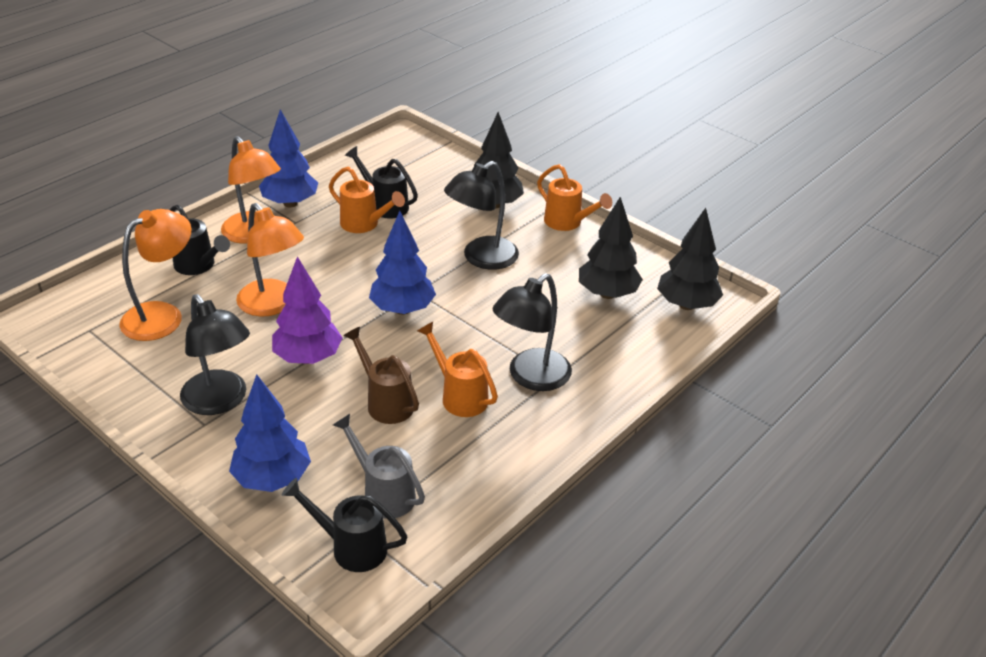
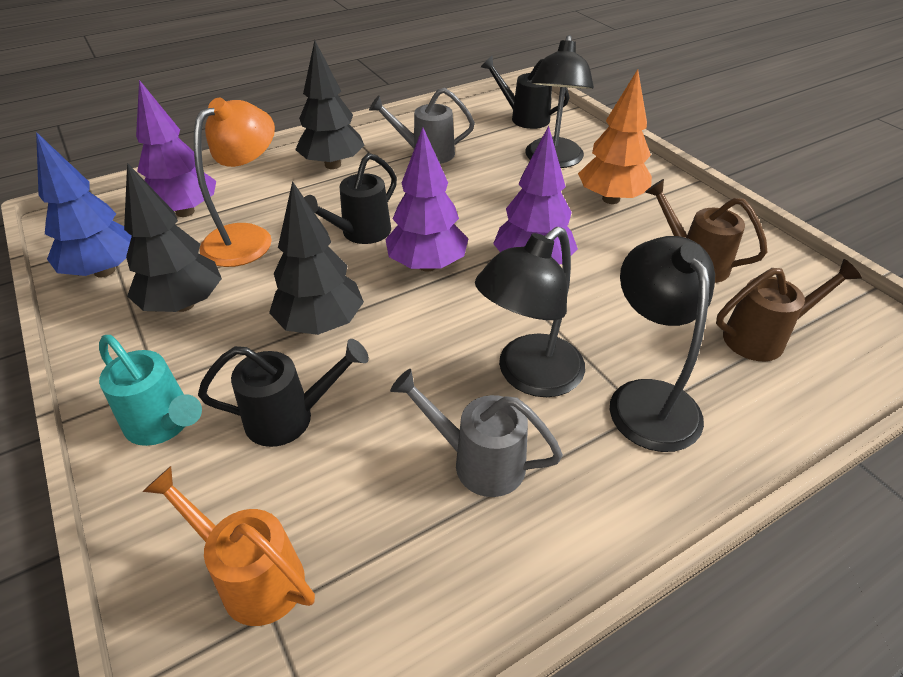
blue tree: [229,374,311,492] [259,109,318,207] [369,211,436,315] = 3 -> [36,132,132,277] = 1
brown watering can: [343,327,419,424] = 1 -> [645,179,767,283] [716,259,862,361] = 2
grey watering can: [333,414,425,519] = 1 -> [369,88,475,164] [390,369,563,497] = 2
orange lamp: [119,209,191,341] [221,136,281,244] [236,203,304,316] = 3 -> [194,98,275,267] = 1
orange tree: none = 0 -> [578,69,652,204] = 1
orange watering can: [329,166,405,233] [417,322,498,417] [537,164,612,231] = 3 -> [142,466,315,626] = 1
purple tree: [272,256,343,364] = 1 -> [136,80,216,217] [385,128,468,272] [493,126,578,264] = 3
turquoise watering can: none = 0 -> [99,335,202,446] = 1

